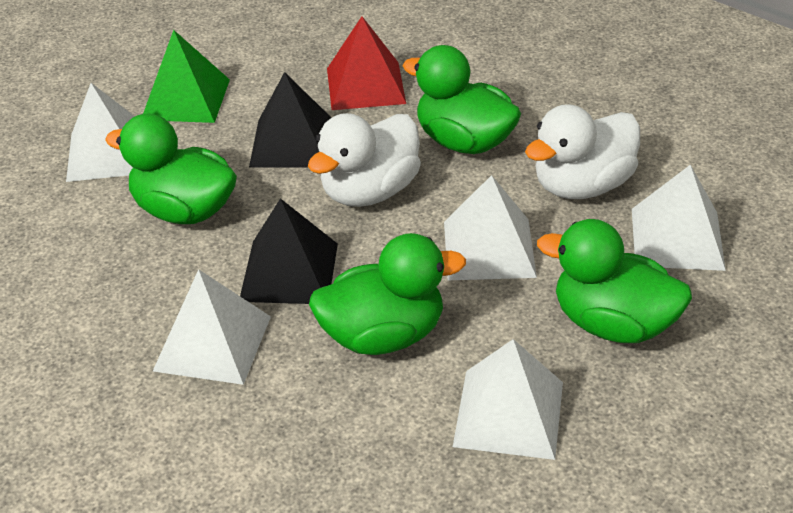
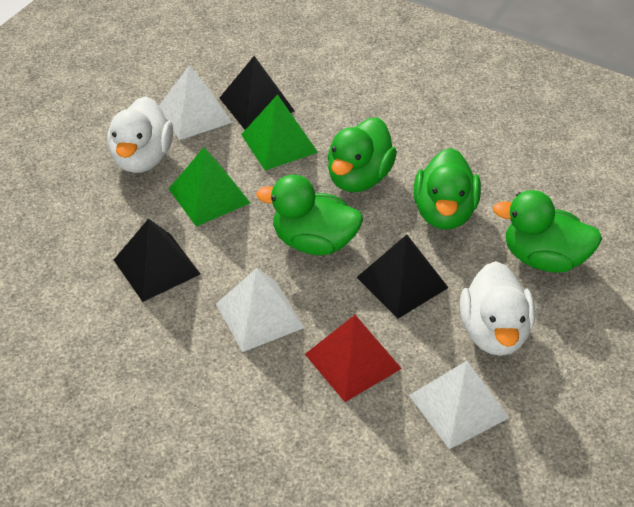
black pyramid: [240,198,338,304] [249,72,331,168] = 2 -> [114,219,201,302] [220,56,295,130] [356,235,448,318] = 3
green pyramid: [143,30,230,123] = 1 -> [169,147,250,227] [241,94,318,171] = 2
white pyramid: [66,83,135,182] [153,269,271,385] [444,175,537,280] [453,339,563,460] [632,165,726,271] = 5 -> [159,65,232,140] [216,268,304,352] [409,361,509,449] = 3

